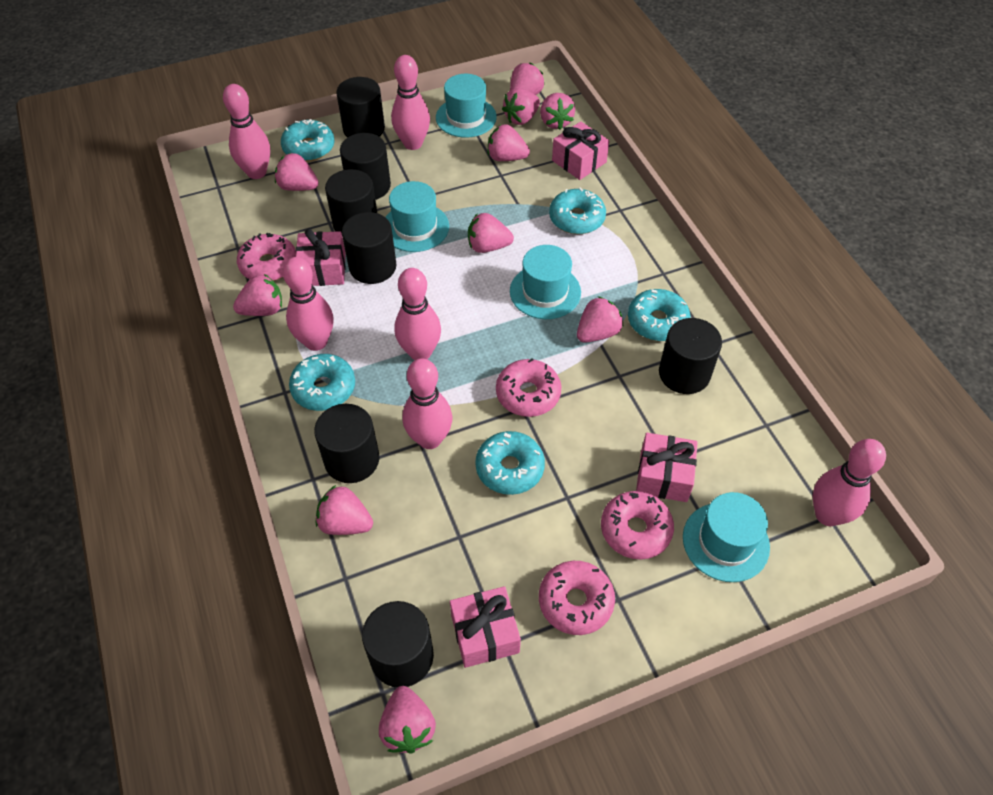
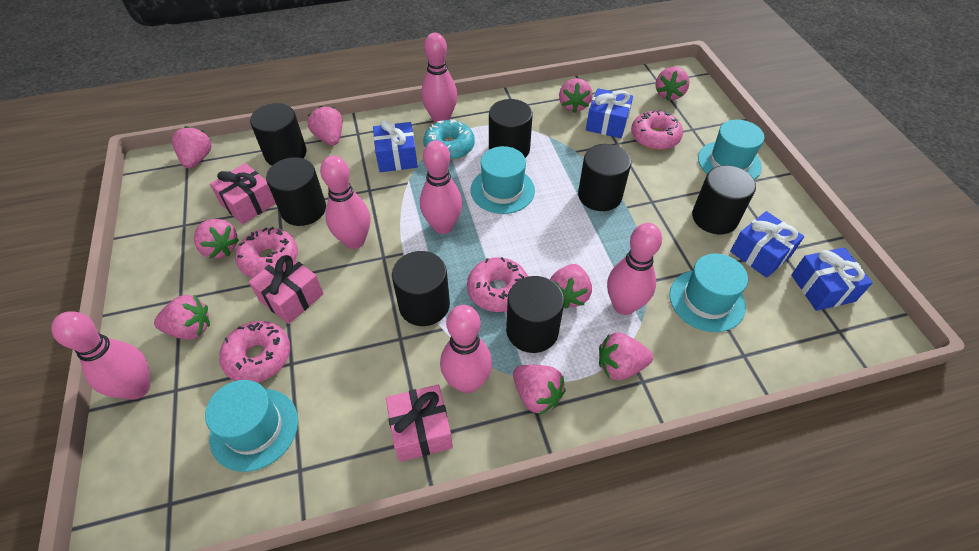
blue gift: none = 0 -> [373,120,418,172] [586,88,633,138] [730,211,804,278] [791,247,873,311] = 4
pink gift: [296,229,346,286] [450,586,521,668] [552,121,609,180] [636,433,698,502] = 4 -> [210,163,276,224] [249,253,324,324] [386,384,453,462] = 3
pink strawberry: [233,274,282,316] [275,152,319,191] [316,485,373,535] [379,686,436,753] [468,213,514,253] [488,124,530,161] [502,88,540,125] [510,63,545,95] [540,93,575,130] [577,296,623,343] = 10 -> [154,295,210,340] [172,126,212,169] [194,219,239,259] [308,106,343,145] [513,365,566,415] [550,264,592,309] [559,78,592,113] [599,333,653,380] [655,67,690,101] = 9
turquoise donut: [281,119,334,162] [289,354,355,411] [475,431,545,495] [549,188,606,234] [628,289,691,341] = 5 -> [423,120,475,160] = 1

